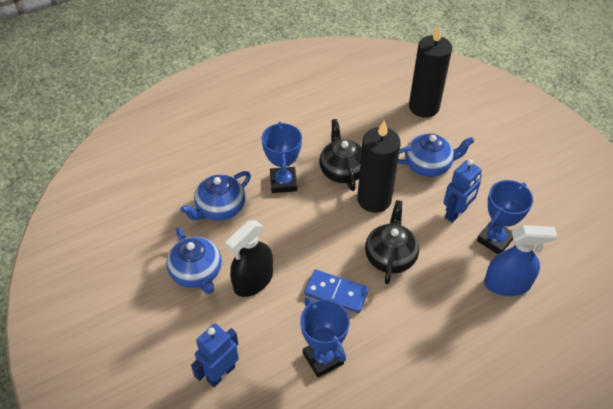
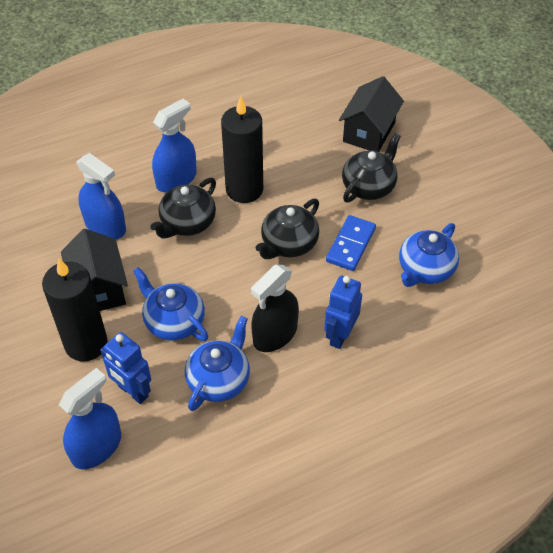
black house: none = 0 -> [61,229,128,311] [339,76,404,152] = 2
black teapot: [319,119,362,191] [365,200,419,284] = 2 -> [150,178,216,238] [256,199,319,259] [342,133,401,202] = 3
blue spray bottle: [484,225,557,296] = 1 -> [59,368,121,469] [77,153,126,239] [152,99,197,193] = 3
blue trophy: [262,122,302,193] [300,298,350,377] [477,180,533,254] = 3 -> none = 0

